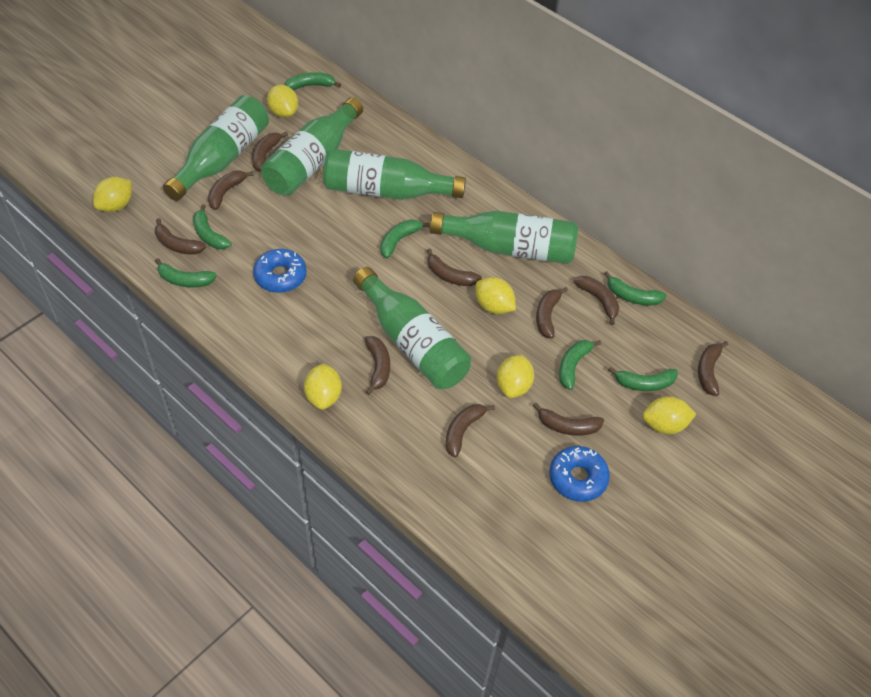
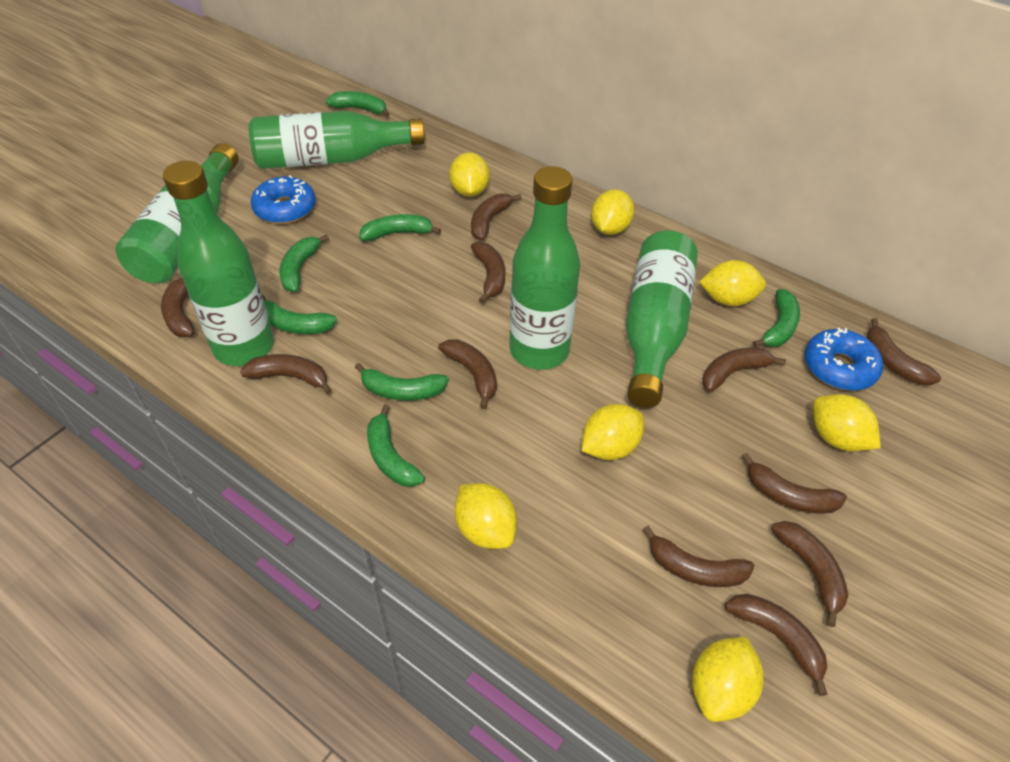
brown banana: [155,218,206,255] [208,171,254,210] [252,132,288,172] [364,336,390,395] [427,249,482,286] [446,404,495,457] [533,403,604,436] [536,287,568,339] [574,276,619,325] [698,341,728,396] = 10 -> [161,278,195,337] [240,354,332,394] [438,339,497,409] [471,194,522,241] [471,242,505,303] [643,526,755,587] [702,347,786,392] [725,594,827,696] [742,453,847,514] [771,521,848,627] [867,318,941,385] = 11
yellow lemon: [93,177,132,212] [267,85,298,118] [304,363,342,410] [475,277,516,314] [497,355,534,398] [642,396,696,434] = 6 -> [449,152,489,197] [454,483,517,549] [581,404,644,460] [591,189,634,235] [692,637,763,722] [699,260,766,306] [813,394,881,451] = 7

